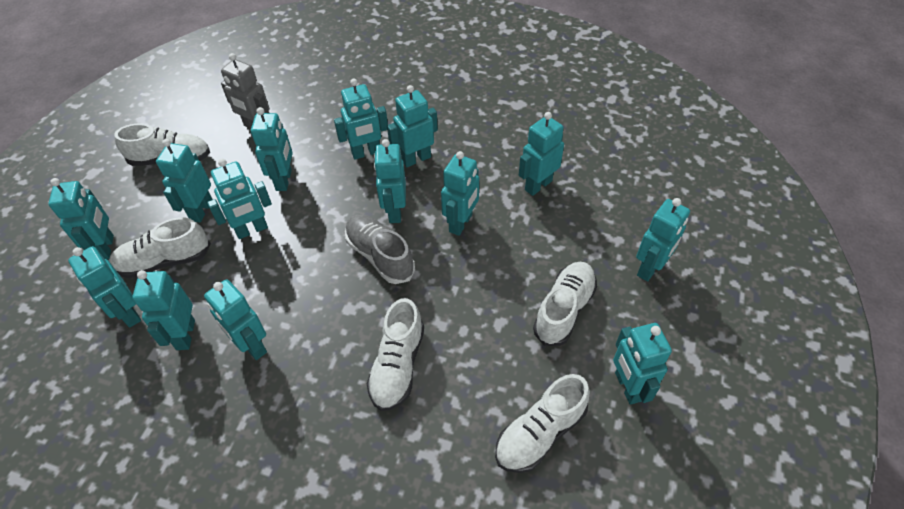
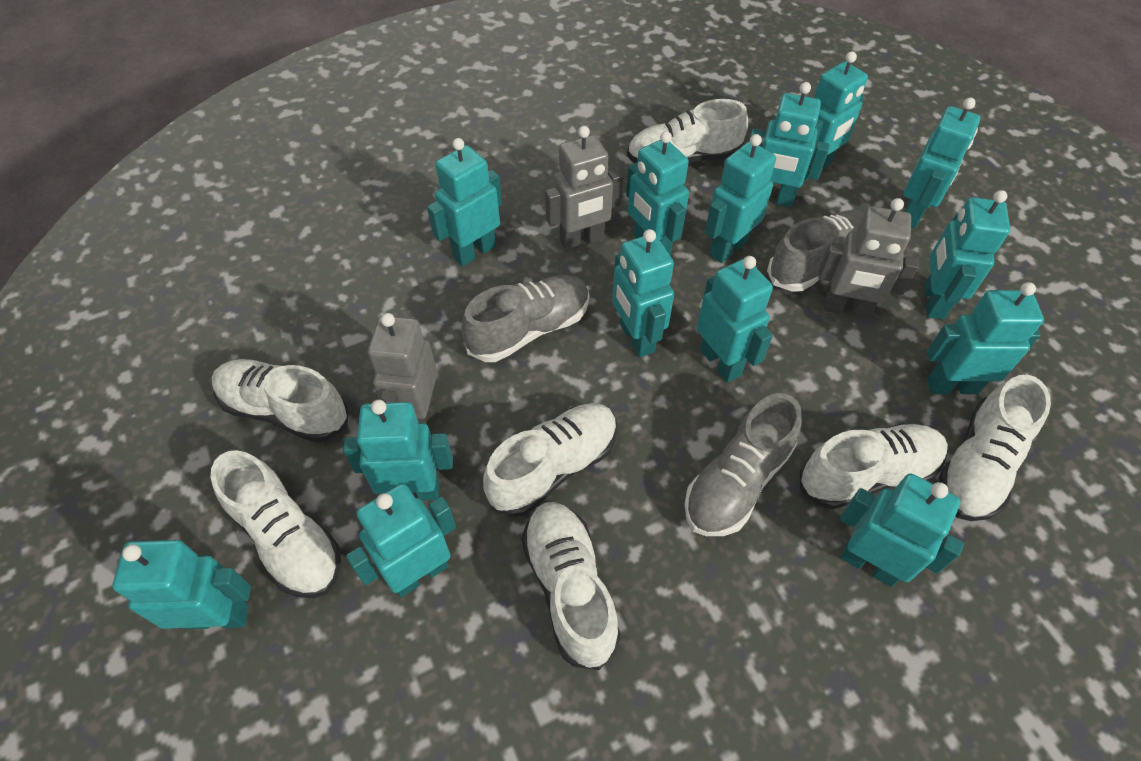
grey robot: [221,53,269,129] = 1 -> [368,313,437,423] [545,126,623,251] [818,198,919,319] = 3
grey shoe: [345,214,415,284] = 1 -> [461,275,590,362] [684,393,802,536] [767,210,864,292] = 3
white shoe: [109,217,211,278] [114,124,210,166] [367,298,424,411] [495,374,590,473] [533,262,597,346] = 5 -> [210,450,341,598] [211,359,348,443] [483,403,617,517] [521,502,620,670] [627,99,748,163] [800,423,948,510] [939,375,1051,521] = 7

